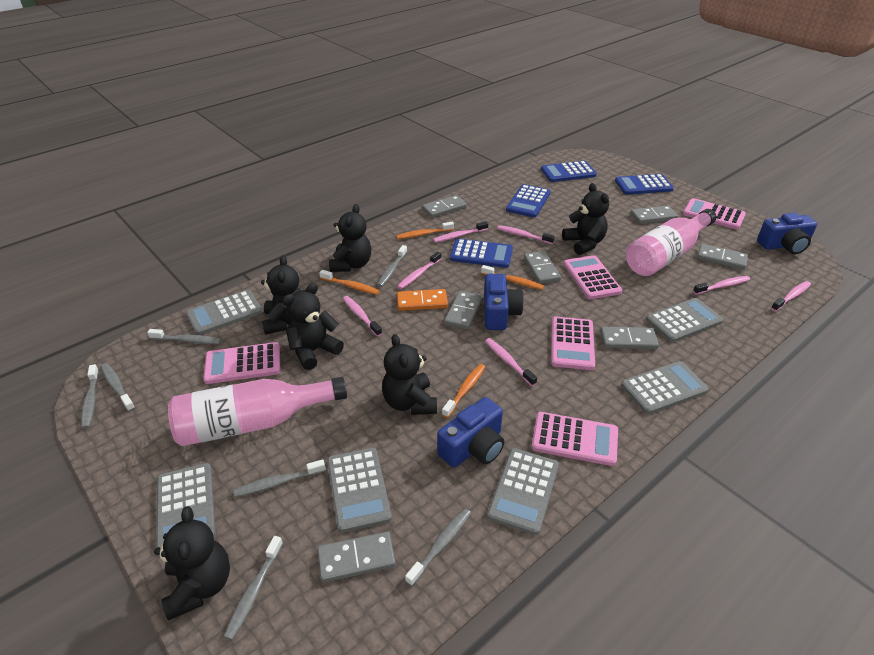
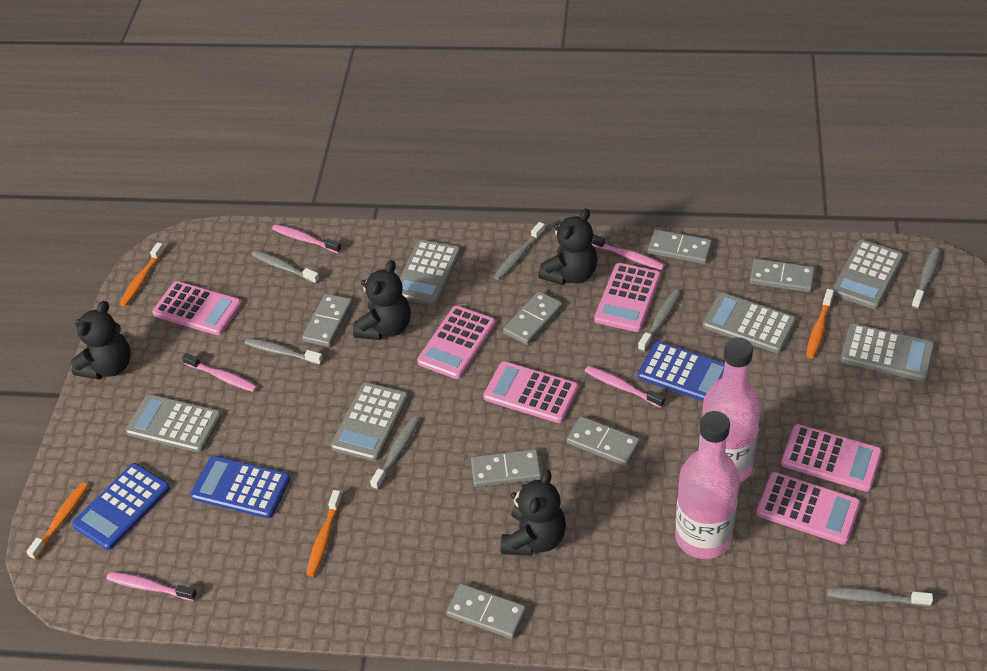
black teddy bear: [154,506,230,621] [261,255,300,335] [283,283,344,370] [329,204,371,272] [382,334,437,415] [562,183,609,255] = 6 -> [71,301,131,379] [353,260,411,340] [501,470,566,556] [538,208,597,285] = 4
blue calculator: [450,239,513,268] [506,184,551,217] [541,161,597,182] [615,174,674,195] = 4 -> [72,463,170,550] [191,456,290,518] [638,341,725,401] = 3
blue camera: [437,397,504,468] [484,274,524,330] [757,213,817,254] = 3 -> none = 0
orange domino: [397,289,448,311] = 1 -> none = 0
pink calculator: [203,342,280,384] [532,412,618,466] [551,317,595,370] [563,255,622,299] [683,198,746,229] = 5 -> [152,281,242,335] [417,306,496,379] [483,361,579,423] [594,263,661,332] [756,472,860,545] [781,424,882,492] = 6
pink toothbrush: [343,296,382,337] [397,252,441,289] [433,221,488,243] [485,338,537,386] [497,225,555,244] [693,276,750,295] [771,281,811,311] = 7 -> [106,572,197,601] [182,353,258,392] [272,224,342,253] [585,366,665,408] [591,234,665,270] = 5

